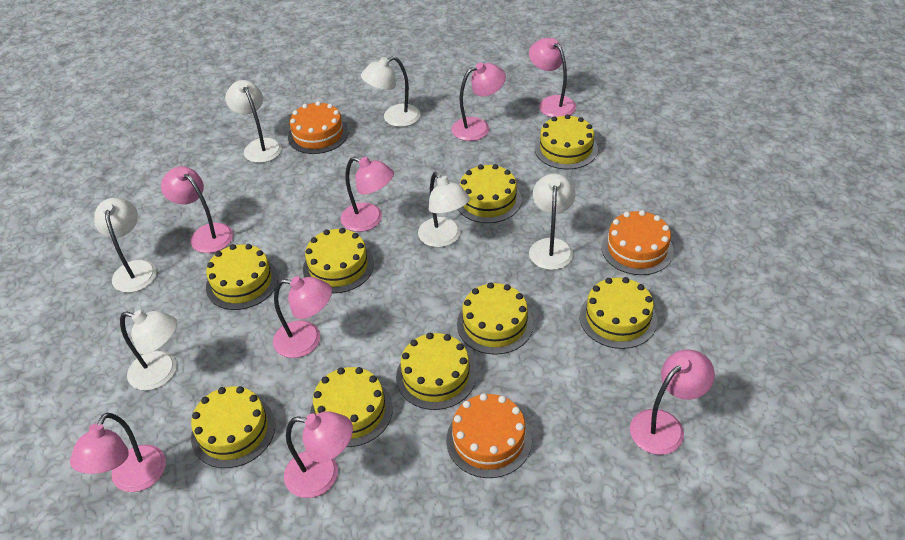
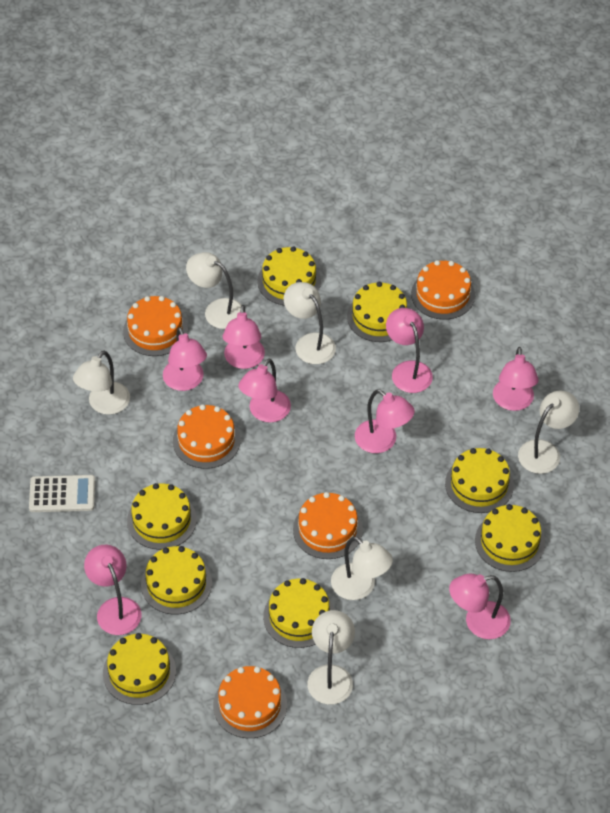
orange cake: [288,101,348,154] [446,393,532,478] [601,210,674,275] = 3 -> [123,296,188,356] [173,404,240,469] [213,666,287,738] [293,492,363,559] [411,260,475,320] = 5
white calculator: none = 0 -> [29,475,95,512] = 1
yellow cake: [191,386,275,468] [206,244,278,310] [303,228,374,293] [310,367,393,447] [396,333,476,410] [457,282,533,355] [458,164,522,223] [535,114,598,169] [580,277,657,349] = 9 -> [103,633,176,705] [127,483,197,550] [141,546,212,615] [257,247,321,306] [263,578,334,648] [347,282,410,342] [445,448,514,513] [475,504,545,572] = 8

